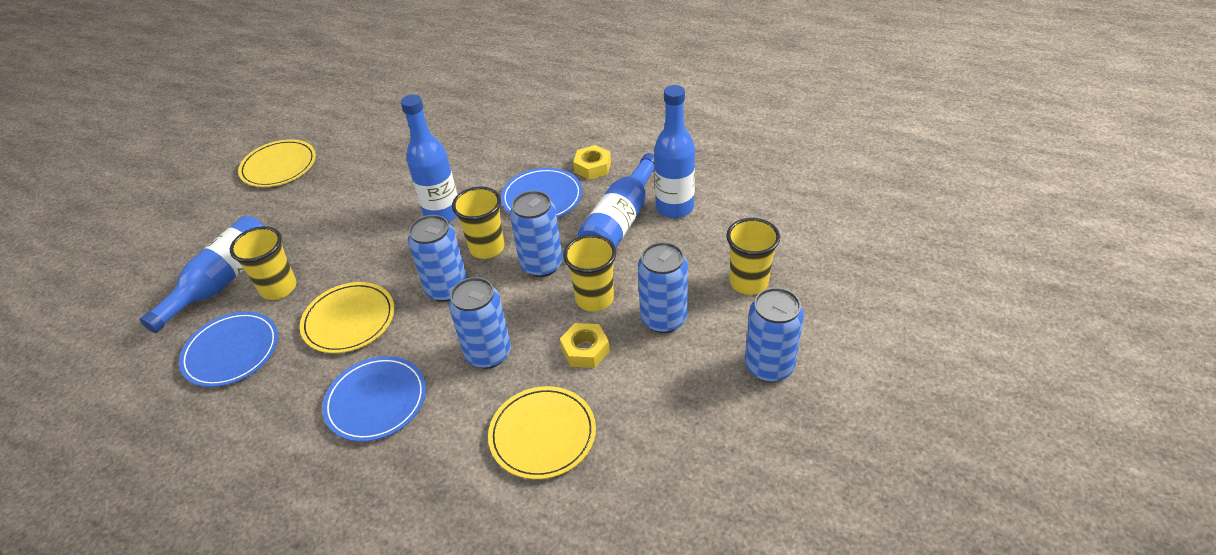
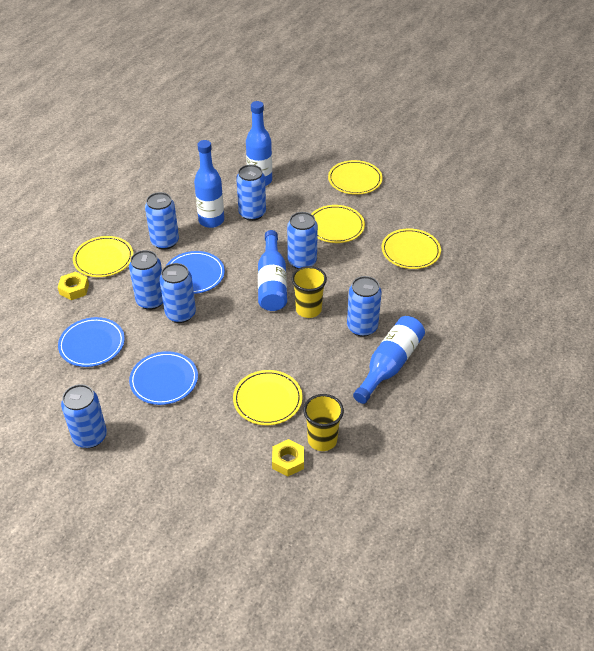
blue can: [408,215,467,302] [449,277,511,369] [510,191,563,277] [638,242,688,333] [745,287,804,382] = 5 -> [61,384,107,448] [129,250,163,310] [145,192,179,250] [160,263,196,323] [236,165,266,221] [287,212,318,269] [347,276,382,337] = 7
yellow cup: [230,226,297,300] [452,187,505,259] [563,235,616,312] [726,218,780,295] = 4 -> [292,266,327,318] [303,394,344,451] = 2
yellow plate: [238,139,316,187] [300,282,394,353] [488,386,596,479] = 3 -> [73,236,133,277] [233,370,302,425] [311,205,365,243] [328,160,383,195] [382,228,441,269] = 5

